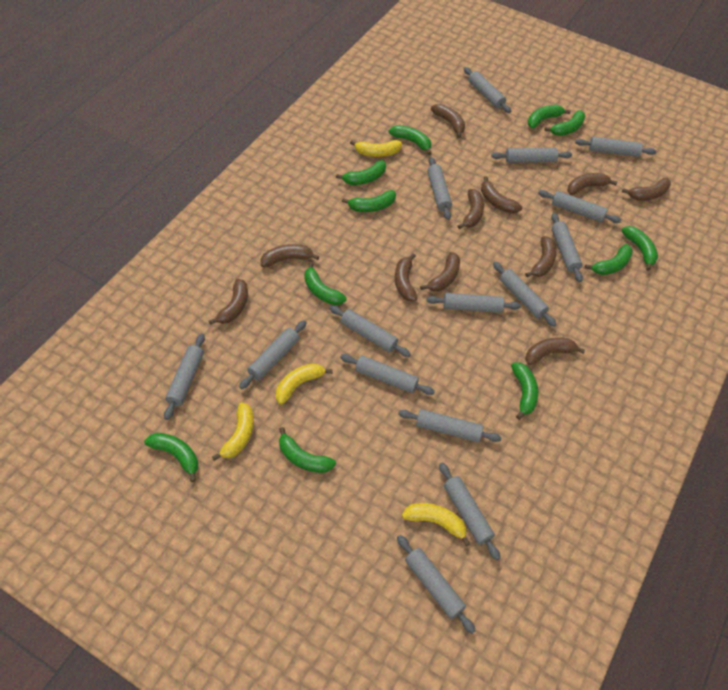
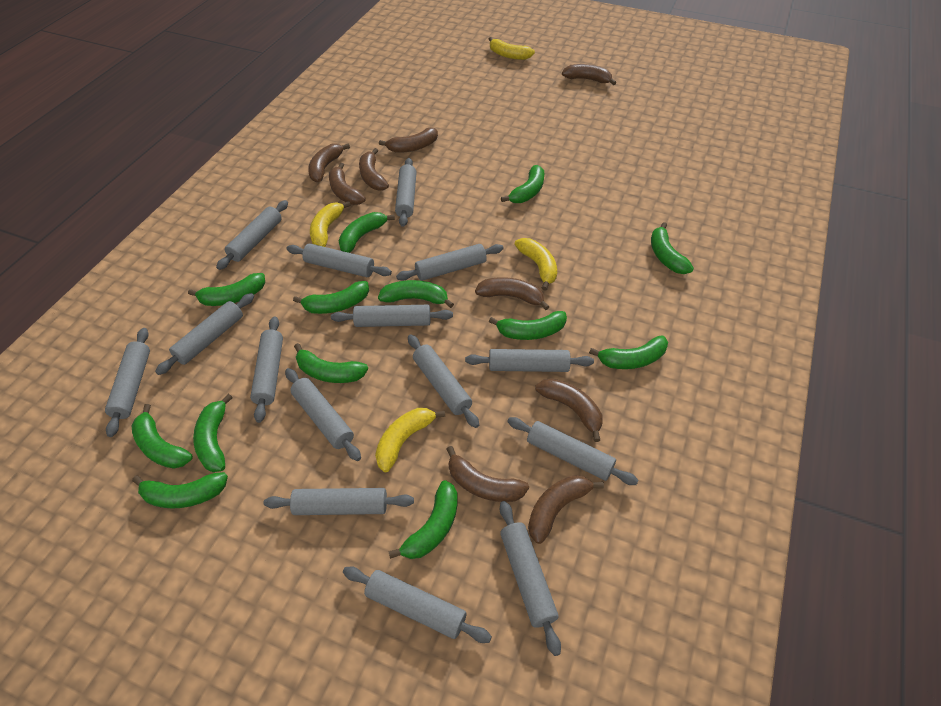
brown banana: [209,279,248,325] [261,244,319,267] [395,253,418,301] [420,252,460,291] [431,104,465,138] [458,189,484,229] [481,176,522,214] [525,236,557,277] [525,337,585,365] [567,173,617,195] [622,178,671,201] = 11 -> [308,143,350,182] [329,163,366,205] [359,148,389,191] [379,128,438,153] [446,446,529,502] [475,277,549,310] [528,475,604,544] [535,378,603,442] [562,64,616,85] = 9
green banana: [144,433,198,482] [279,427,336,473] [304,262,347,305] [336,160,386,185] [342,190,396,212] [389,125,432,155] [511,362,538,420] [528,105,571,128] [544,110,585,136] [585,244,633,275] [621,226,658,271] = 11 -> [131,404,193,469] [132,472,228,509] [188,273,265,306] [193,394,233,472] [293,281,369,314] [294,343,368,383] [339,212,395,253] [378,280,454,308] [388,480,458,559] [489,311,567,340] [501,165,544,203] [589,336,668,369] [651,222,694,274] = 13

